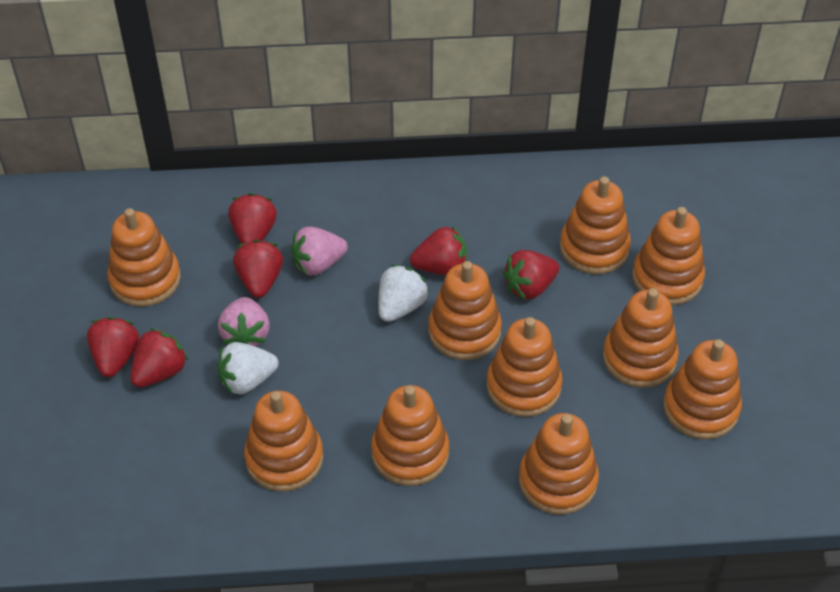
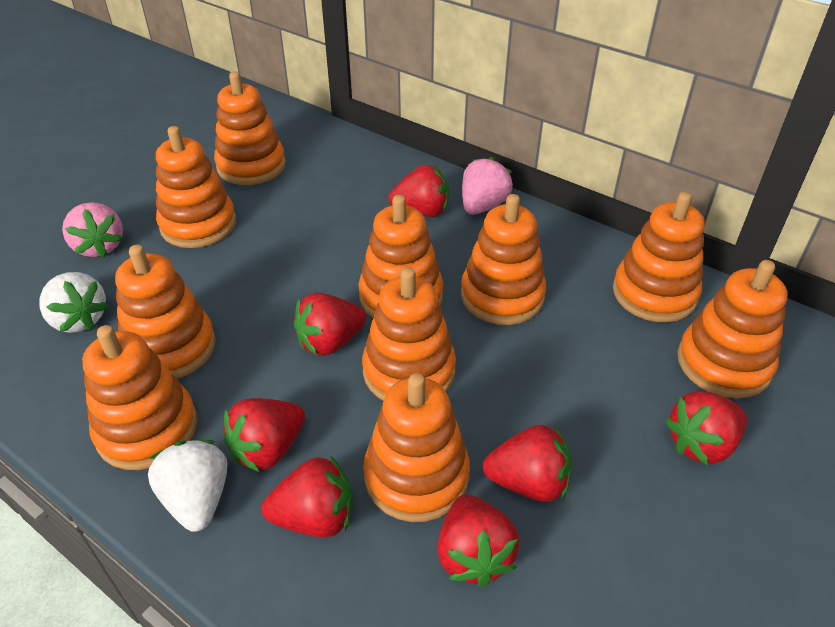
red strawberry: [87,317,139,377] [130,328,188,387] [228,193,277,244] [233,240,283,298] [410,226,467,275] [503,250,559,299] = 6 -> [223,398,305,472] [262,455,353,537] [294,292,366,356] [388,164,449,217] [437,494,520,587] [483,425,572,502] [665,391,747,465] = 7

